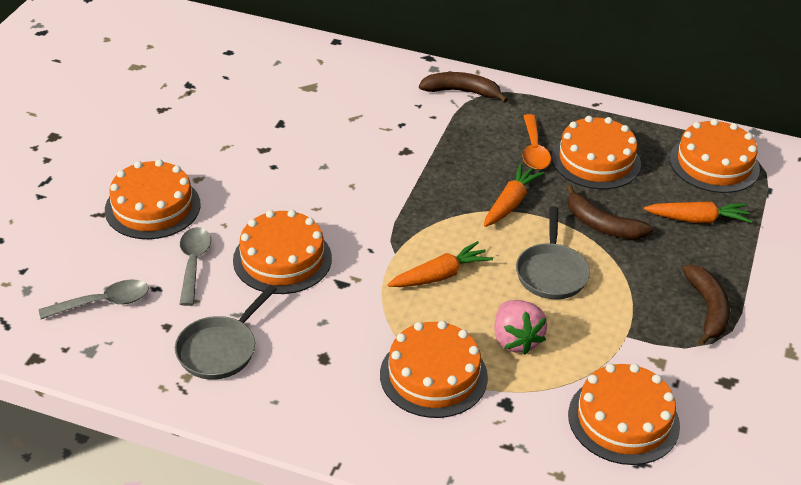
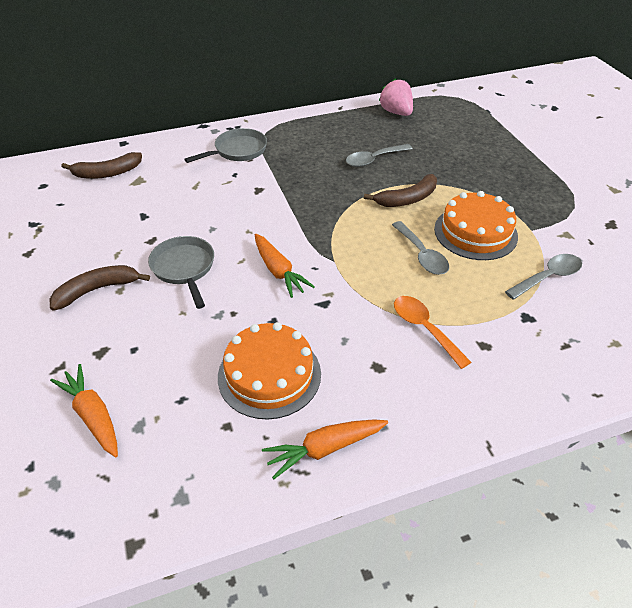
grey spoon: [39,280,149,319] [180,227,211,306] = 2 -> [346,144,413,167] [392,221,449,275] [505,254,582,300] = 3
orange cake: [105,159,201,239] [233,210,332,294] [380,321,488,418] [552,116,641,189] [568,364,680,465] [670,119,760,193] = 6 -> [218,322,321,419] [434,191,518,260] = 2

